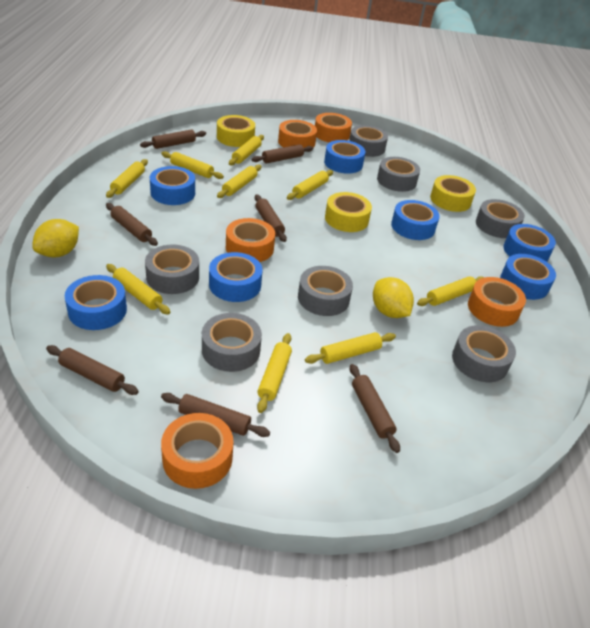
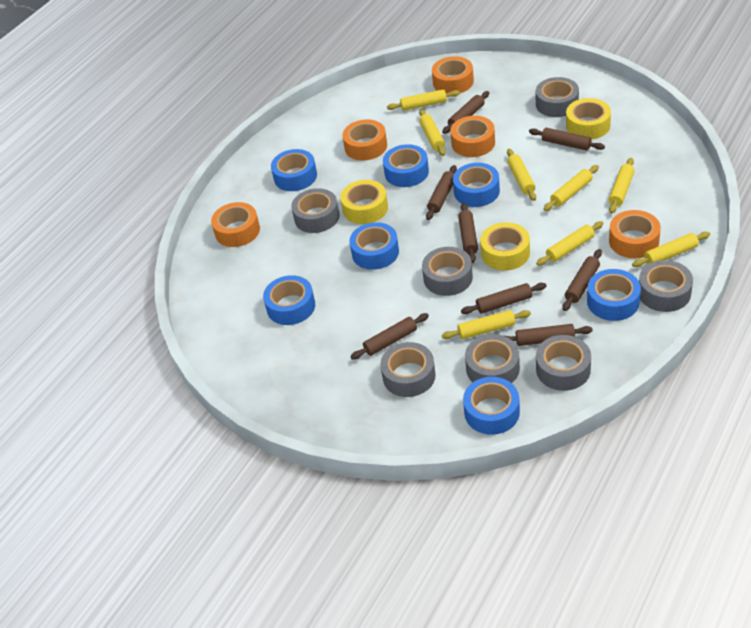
brown rolling pin: [46,345,139,395] [106,203,158,246] [140,130,206,149] [161,393,270,437] [252,144,313,164] [255,194,287,242] [350,364,400,453] = 7 -> [350,313,429,360] [426,165,457,220] [442,91,489,134] [458,203,478,263] [461,283,547,314] [505,324,593,346] [529,128,605,151] [563,249,602,311] = 8
yellow lemon: [32,219,79,257] [373,277,414,318] = 2 -> none = 0
yellow rolling pin: [106,159,148,198] [106,264,170,315] [161,151,224,179] [217,165,261,198] [229,135,264,165] [257,333,292,413] [287,170,333,200] [305,332,396,364] [417,276,485,306] = 9 -> [387,89,460,111] [419,109,445,156] [442,310,531,339] [507,149,536,201] [536,221,604,266] [544,165,599,211] [609,158,634,214] [632,232,710,267] = 8

